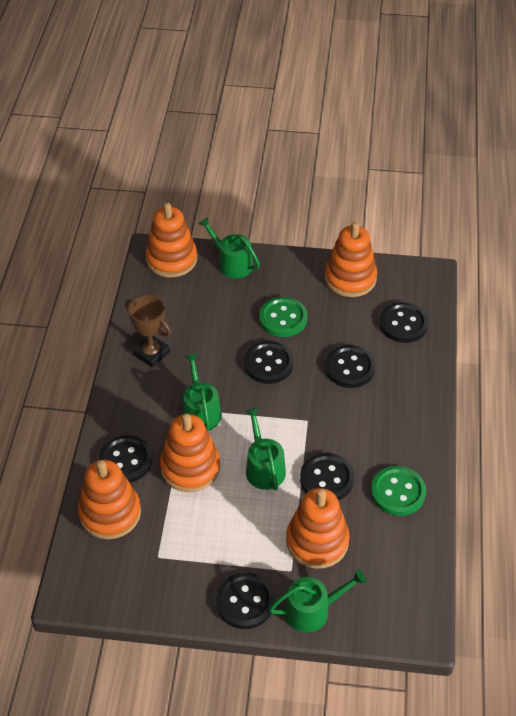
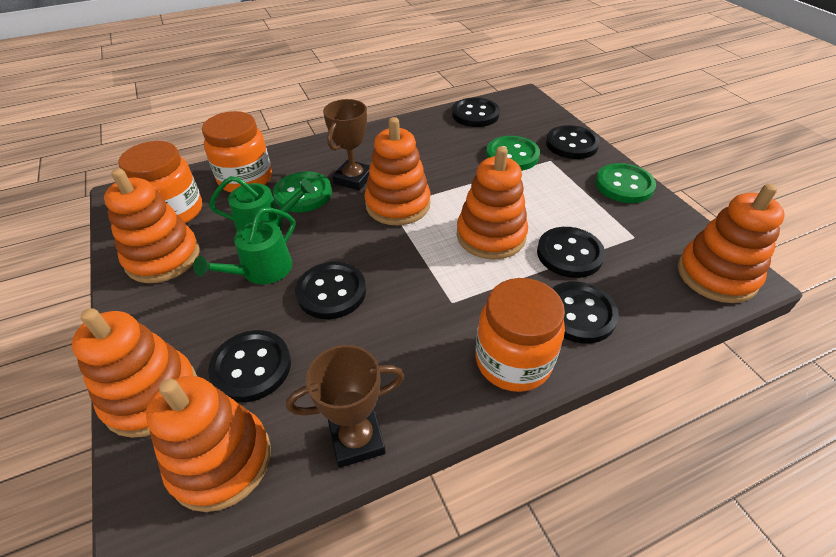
brown trophy: [125,295,171,368] = 1 -> [286,345,404,468] [323,99,370,191] = 2
green button: [259,297,307,337] [371,466,426,516] = 2 -> [273,171,332,212] [486,136,540,171] [595,163,656,203] = 3
green watering can: [183,353,222,431] [199,217,260,279] [246,408,286,490] [269,569,366,633] = 4 -> [193,207,295,284] [209,176,315,232] = 2
orange jar: none = 0 -> [118,141,202,223] [202,111,272,192] [475,278,565,392] = 3
orange stacking toy: [78,460,141,540] [145,203,197,277] [160,413,220,492] [286,488,349,569] [325,222,377,297] = 5 -> [72,308,197,438] [104,168,199,283] [146,376,271,512] [364,117,431,225] [457,146,528,260] [678,184,785,303] = 6

